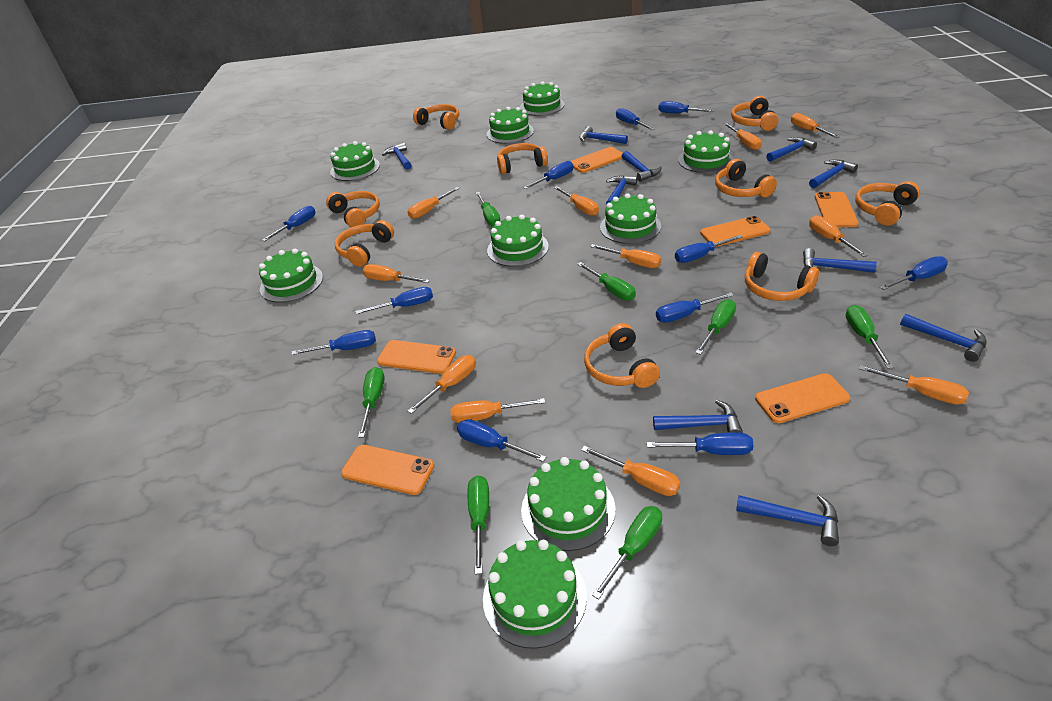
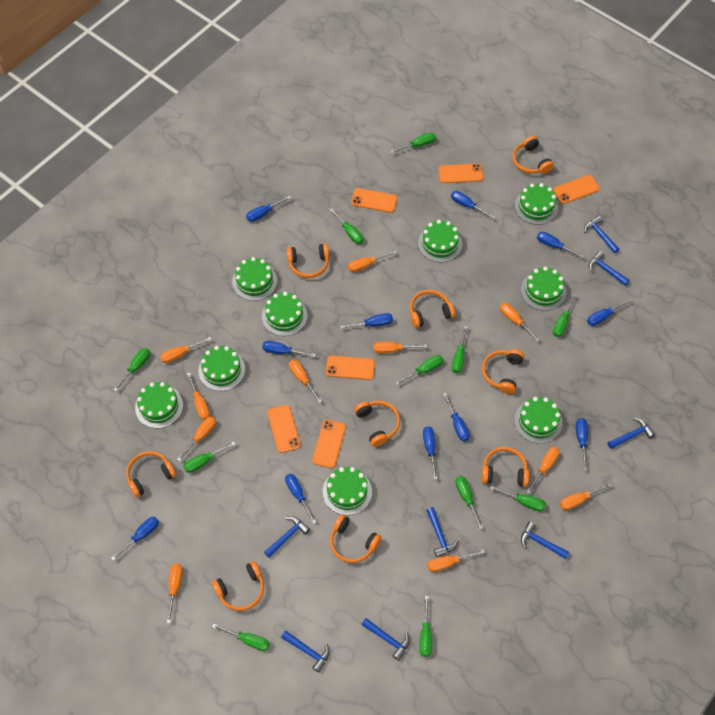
blue hammer: [382,142,411,170] [579,126,628,144] [606,175,638,205] [622,151,662,182] [653,400,743,433] [736,495,839,546] [766,137,817,162] [803,248,877,273] [809,159,858,188] [900,314,987,362] = 10 -> [264,516,310,558] [281,631,330,672] [361,618,410,661] [426,507,459,557] [521,522,569,559] [584,216,619,253] [589,251,630,286] [608,418,655,449] = 8
green screwdriver: [358,367,385,438] [468,475,489,575] [476,192,500,226] [577,262,636,300] [592,506,662,600] [695,299,736,355] [846,305,894,369] = 7 -> [113,348,150,391] [183,441,236,473] [212,623,270,651] [329,208,364,244] [391,132,436,153] [396,355,443,385] [419,596,432,657] [452,325,468,373] [455,476,483,529] [490,486,546,512] [553,294,576,337] = 11

